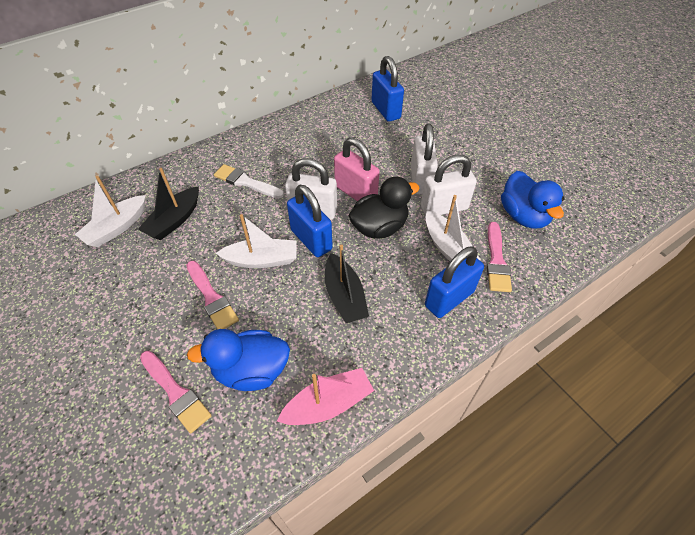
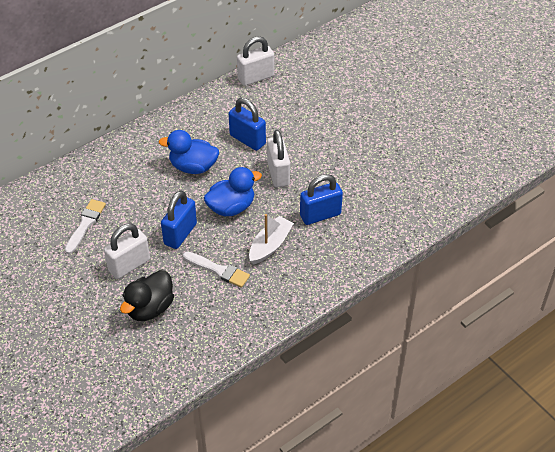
black boat: [138,168,199,240] [325,244,369,323] = 2 -> none = 0
pink boat: [277,368,374,425] = 1 -> none = 0
pink brush: [140,351,212,433] [186,261,239,329] [487,222,512,292] = 3 -> none = 0
pink padlock: [334,137,380,201] = 1 -> none = 0
white boat: [75,175,146,247] [216,214,297,268] [425,195,481,261] = 3 -> [249,214,294,264] = 1
white brush: [214,164,284,198] = 1 -> [65,199,106,254] [183,251,250,288] = 2

